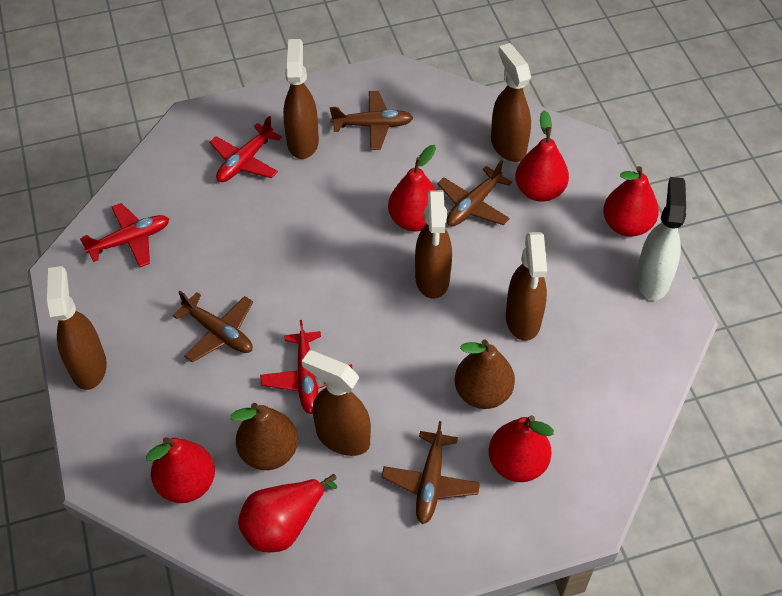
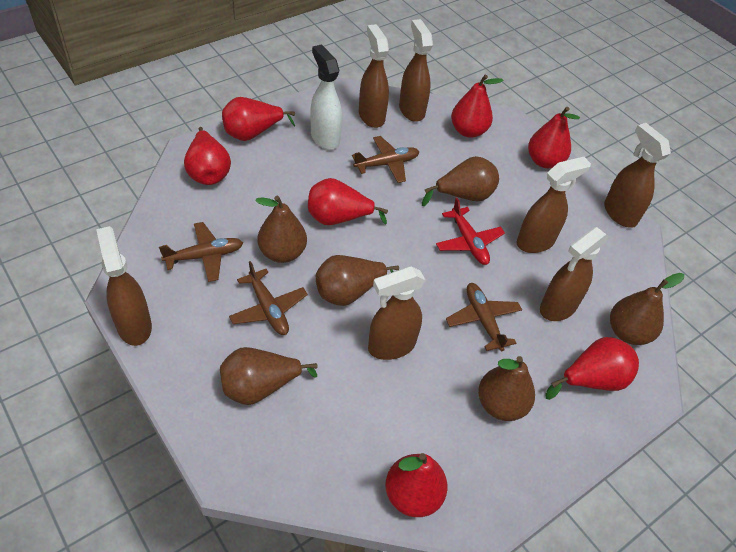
brown pear: [230,403,298,470] [455,339,515,409] = 2 -> [220,347,318,405] [255,196,307,263] [316,255,399,306] [422,156,499,206] [478,356,535,421] [610,273,684,345] = 6
brown spray bottle: [47,266,107,390] [283,39,319,159] [302,350,371,456] [415,190,452,299] [491,43,531,162] [506,232,547,341] = 6 -> [96,226,152,346] [359,24,389,128] [368,266,426,360] [399,19,433,122] [517,157,591,253] [540,227,609,321] [604,123,671,228] = 7
red pear: [146,437,215,503] [238,474,337,552] [388,145,436,231] [489,415,554,482] [515,110,569,202] [603,166,659,237] = 6 -> [184,127,231,185] [222,97,295,141] [308,178,388,225] [385,453,448,517] [451,75,503,138] [528,107,580,168] [545,337,639,400] = 7
red plane: [80,203,169,267] [210,116,282,182] [260,320,353,414] = 3 -> [436,198,505,265] = 1

